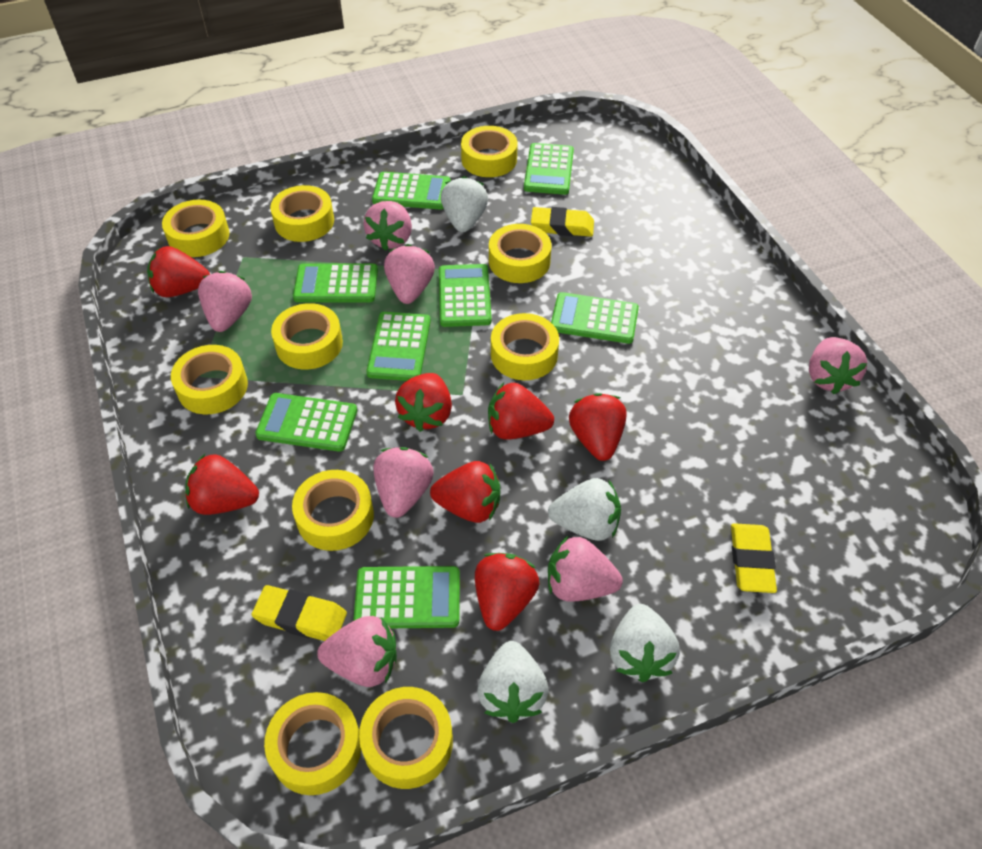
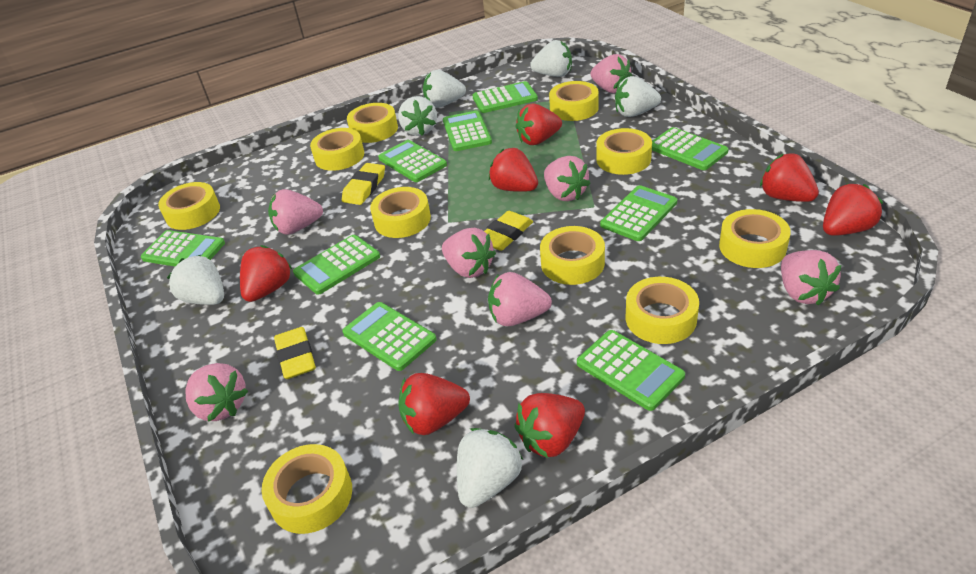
green calculator: [255,393,357,452] [293,263,378,302] [353,566,460,628] [366,312,431,381] [372,172,451,210] [439,264,492,327] [524,143,574,195] [551,292,639,344] = 8 -> [141,230,225,266] [293,235,380,295] [342,302,437,371] [378,140,447,182] [443,110,492,151] [472,81,538,113] [577,330,685,411] [600,185,677,241] [652,127,729,170] = 9
white strawberry: [441,176,488,232] [477,641,549,723] [548,478,621,541] [610,604,680,682] = 4 -> [167,255,224,305] [398,96,437,136] [423,70,466,108] [457,428,523,508] [530,40,572,77] [615,76,661,117] = 6

